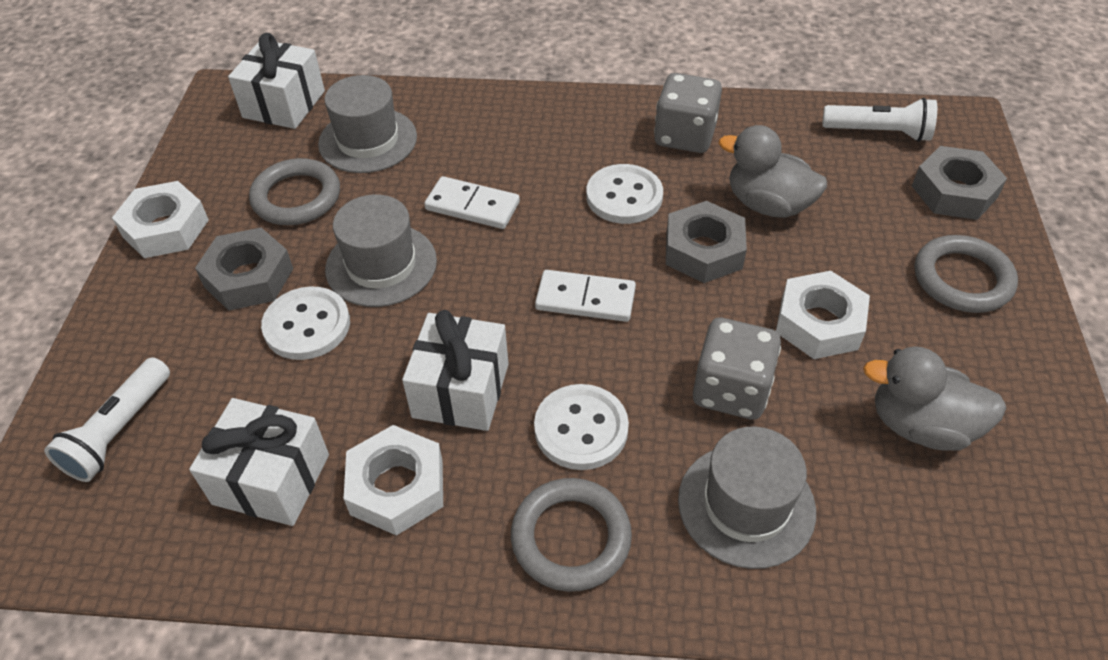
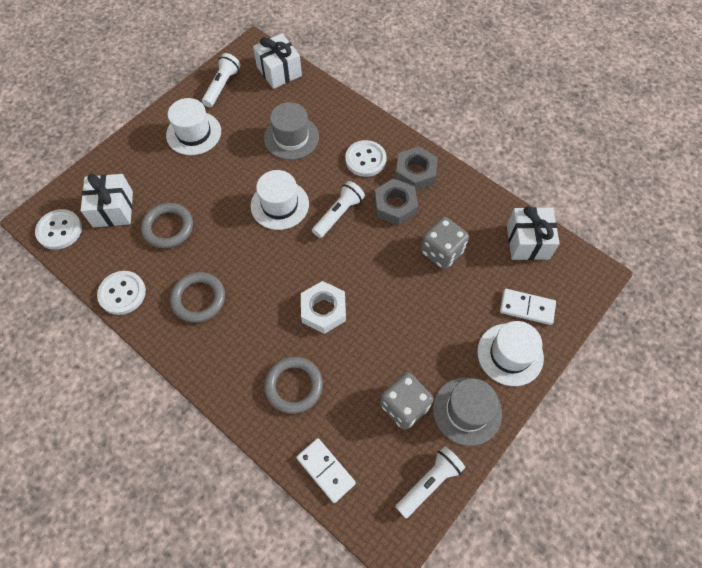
grey duck: [719,125,827,218] [863,346,1006,451] = 2 -> none = 0
grey hat: [318,75,417,173] [325,194,437,307] [678,427,816,569] = 3 -> [264,102,319,160] [433,378,502,446] = 2
grey nut: [195,228,293,311] [666,201,747,283] [912,146,1007,220] = 3 -> [374,179,418,226] [395,146,438,190] = 2
white flashlight: [44,357,170,482] [822,98,937,142] = 2 -> [202,53,241,107] [312,181,365,238] [395,446,465,518] = 3
white hat: none = 0 -> [166,98,221,155] [251,170,309,230] [477,321,544,386] = 3
white nut: [112,181,209,258] [344,425,443,536] [776,271,870,359] = 3 -> [301,281,346,334] = 1

